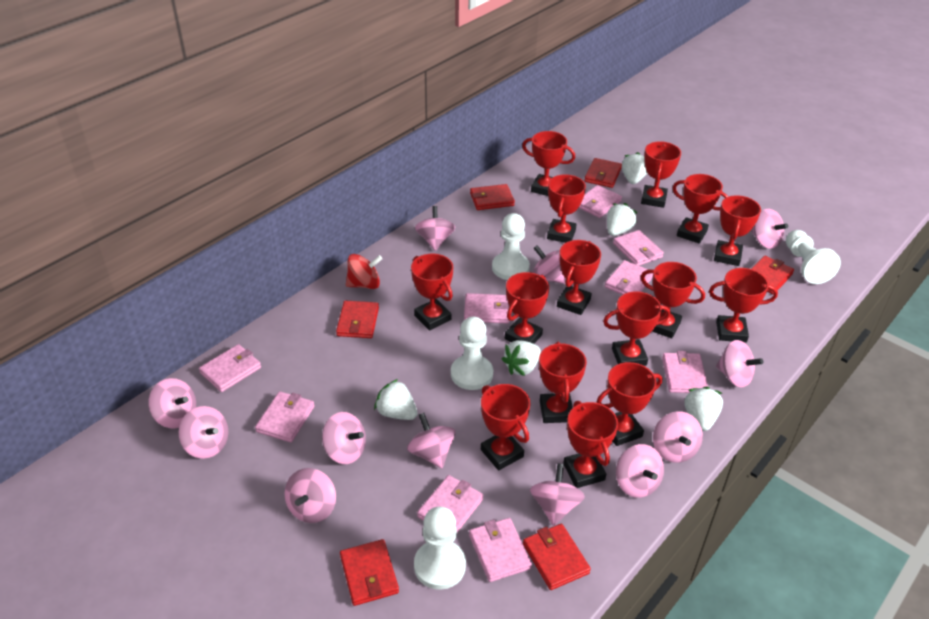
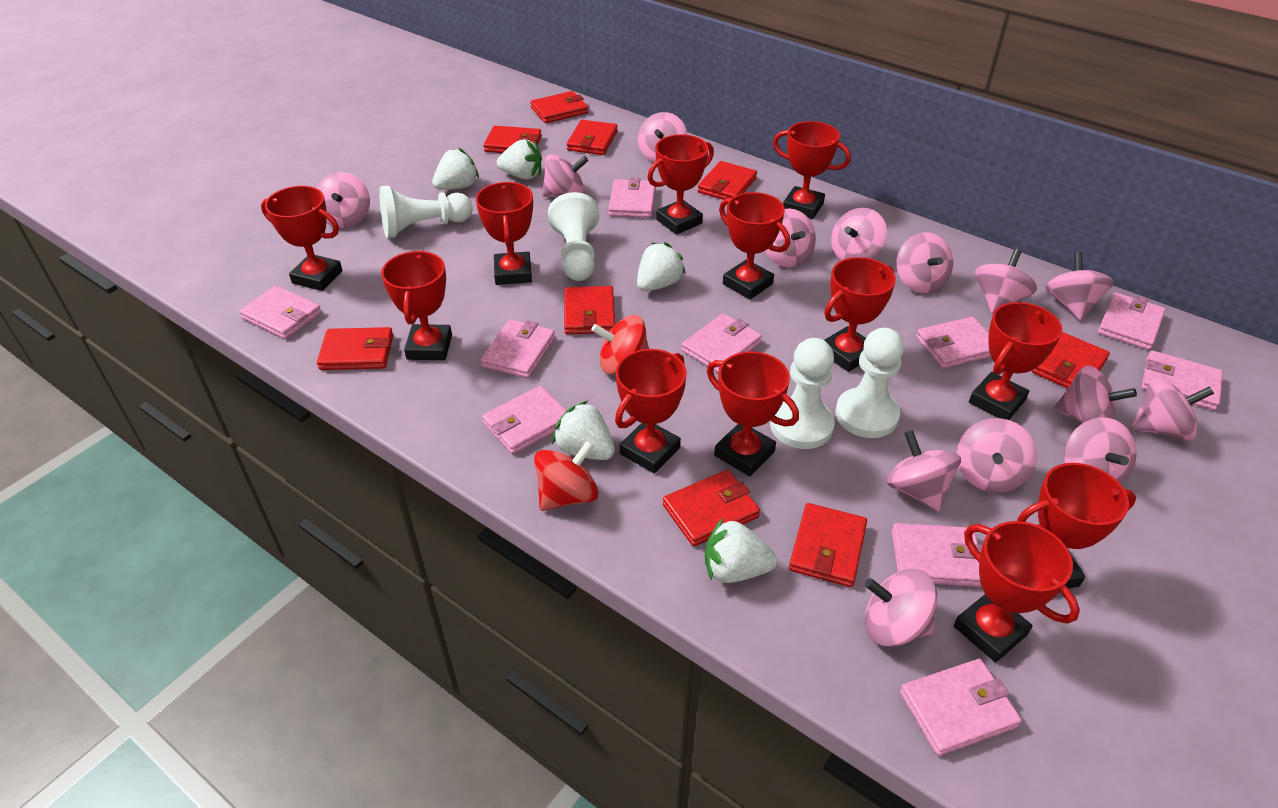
pink spinning top: [148,378,196,429] [179,406,228,459] [285,468,336,523] [322,412,366,464] [407,413,456,468] [415,206,455,251] [530,463,585,526] [533,245,565,284] [616,444,664,498] [653,411,703,463] [716,340,763,387] [751,209,788,249] = 12 -> [316,172,370,228] [542,154,588,197] [638,112,687,162] [765,208,816,267] [831,208,887,261] [865,569,937,647] [886,430,961,511] [896,233,953,293] [957,418,1037,493] [975,249,1037,313] [1045,252,1114,320] [1054,365,1137,424] [1064,418,1137,484] [1131,377,1214,441] = 14
pink wallet: [199,344,261,392] [255,391,315,442] [417,475,484,532] [464,293,510,324] [469,518,532,582] [579,185,622,218] [605,260,653,295] [613,230,664,266] [662,351,708,393] = 9 -> [239,286,322,339] [481,320,555,378] [482,386,567,454] [608,177,656,218] [681,313,762,373] [892,523,982,587] [900,659,1022,756] [916,317,991,369] [1098,292,1166,350] [1142,351,1223,410] = 10
red spinning top: [346,254,382,289] = 1 -> [534,440,599,511] [591,315,649,374] = 2
red trophy: [411,254,453,330] [481,384,531,470] [505,272,549,344] [522,131,575,196] [539,342,587,423] [547,174,586,243] [557,240,601,315] [563,401,618,488] [596,362,662,446] [603,291,671,366] [641,141,681,208] [641,262,705,338] [672,174,728,244] [709,268,778,343] [714,195,761,266] = 15 -> [261,186,343,291] [381,251,452,360] [476,182,533,285] [615,349,687,474] [647,134,714,235] [707,351,799,476] [719,192,790,299] [773,121,851,219] [824,257,896,372] [954,521,1080,662] [969,302,1062,420] [1017,463,1136,589] = 12
red wallet: [336,300,379,338] [340,539,399,606] [470,184,515,210] [523,524,591,590] [584,158,622,188] [751,255,794,295] = 6 -> [317,327,393,370] [484,126,542,153] [530,91,588,123] [564,286,615,334] [567,120,618,155] [663,470,760,546] [698,161,757,200] [789,503,867,587] [1032,332,1110,388] = 9

